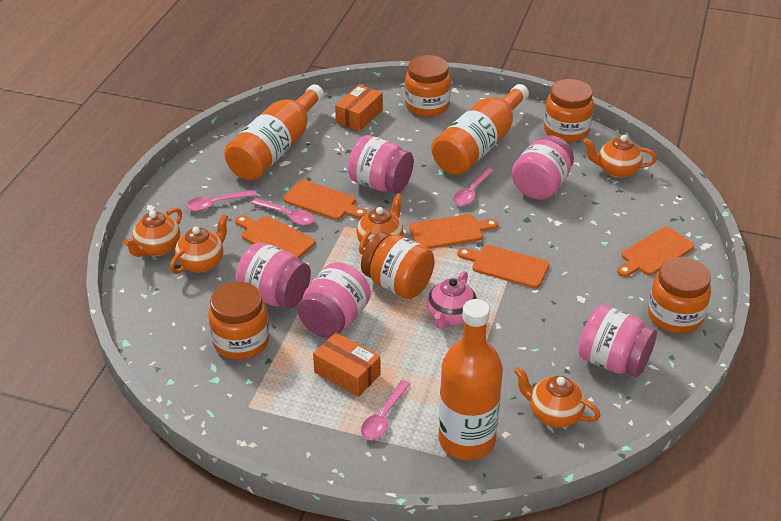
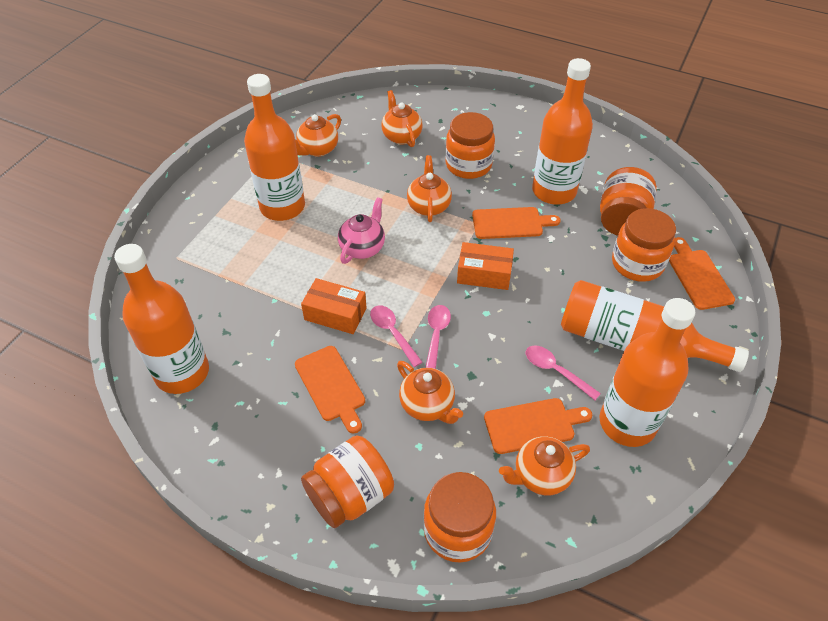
orange bottle: [224,85,324,180] [432,84,529,175] [439,299,503,460] = 3 -> [114,244,209,394] [244,74,305,221] [532,58,593,205] [561,280,749,372] [599,298,695,447] = 5
orange cutting board: [235,215,315,259] [284,180,367,220] [409,214,498,249] [457,245,549,288] [617,227,694,277] = 5 -> [295,346,365,433] [472,207,560,239] [484,398,592,454] [669,237,735,310] = 4
pink jar: [236,242,311,309] [297,262,371,338] [348,135,414,193] [512,135,574,200] [578,305,657,377] = 5 -> none = 0
pink spoon: [186,190,257,211] [251,199,314,225] [361,380,410,440] [453,168,494,206] = 4 -> [370,305,423,367] [425,305,451,369] [526,346,601,400] = 3

